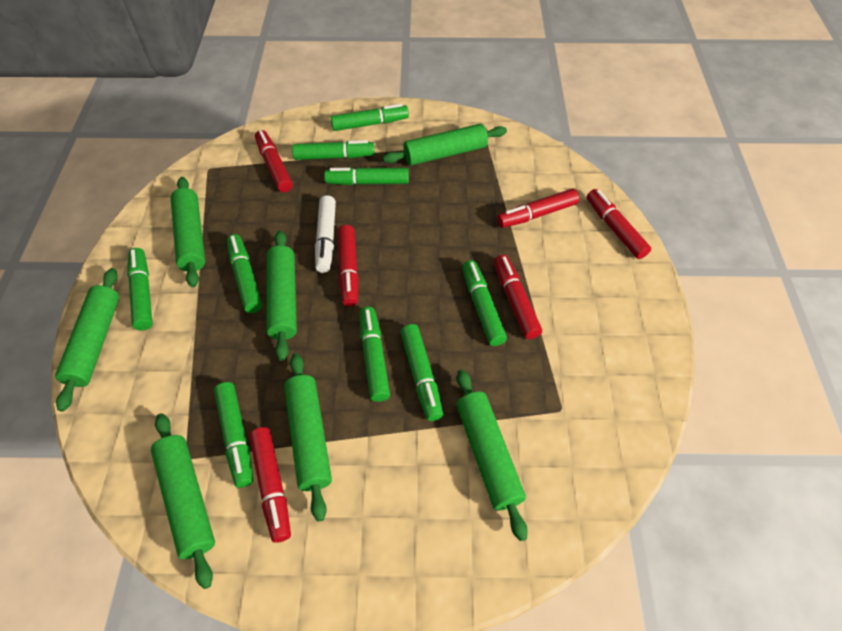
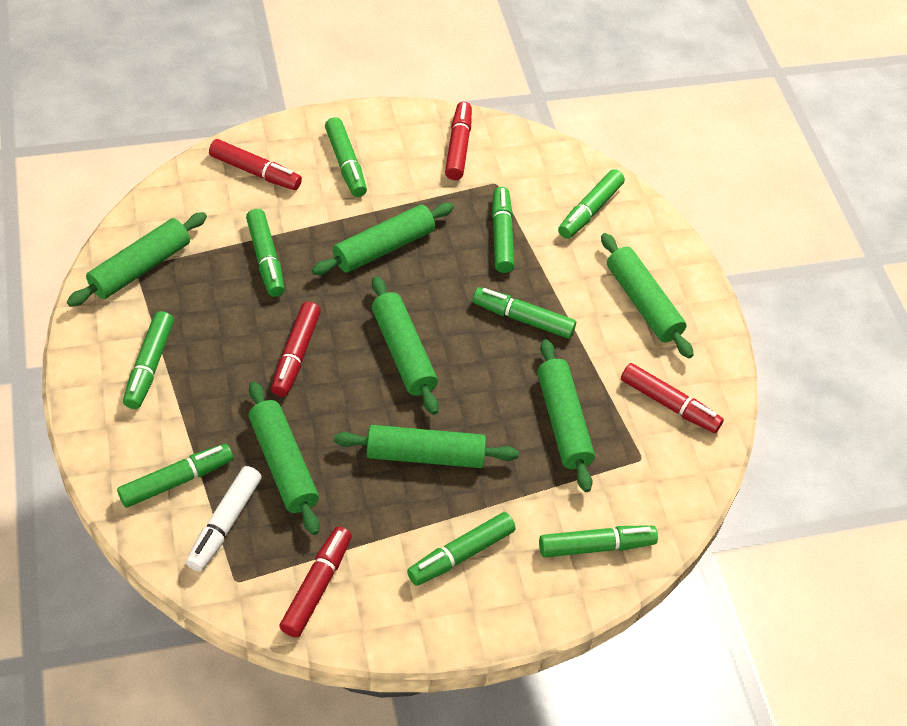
red marker: [249,427,291,543] [255,130,293,192] [338,225,359,307] [494,255,542,339] [497,189,579,228] [586,189,651,259] = 6 -> [209,139,302,190] [271,302,321,397] [279,526,352,638] [445,102,472,180] [621,363,724,433] = 5

